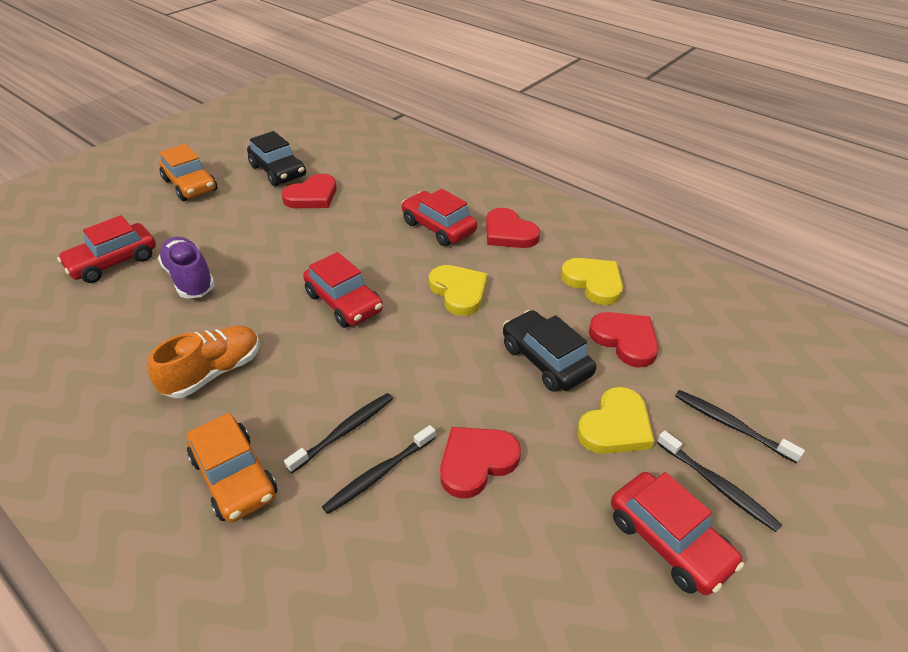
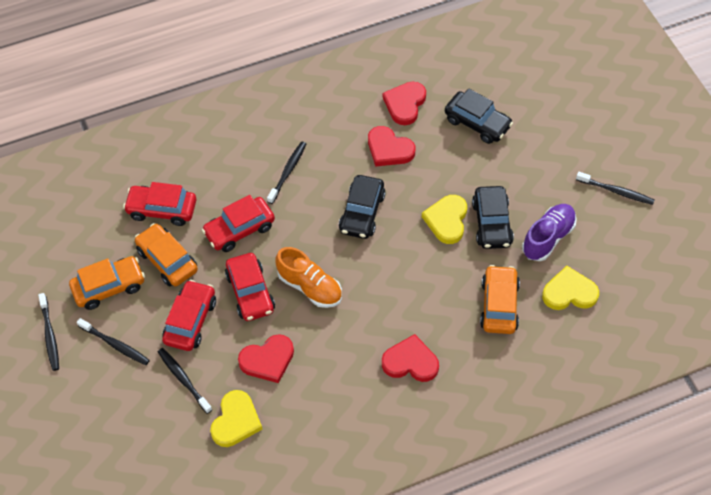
black car: [247,131,306,186] [503,310,596,392] = 2 -> [339,175,386,239] [445,88,513,144] [472,186,514,249] = 3
black toothbrush: [284,393,393,473] [322,425,436,514] [657,431,782,532] [675,390,805,463] = 4 -> [38,293,59,371] [77,318,150,365] [158,348,212,414] [267,141,306,204] [576,172,654,205] = 5
orange car: [159,144,217,201] [187,413,277,522] = 2 -> [69,256,145,310] [135,223,198,286] [480,265,520,334] = 3

